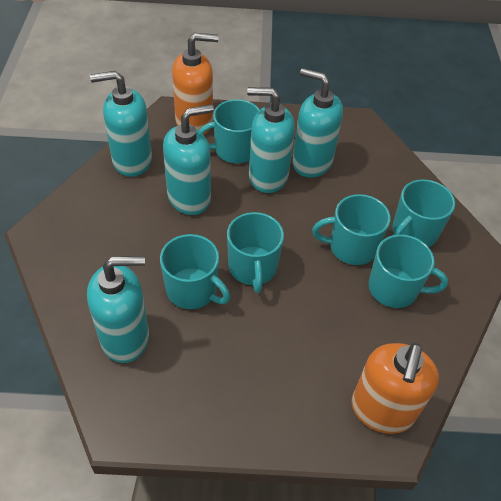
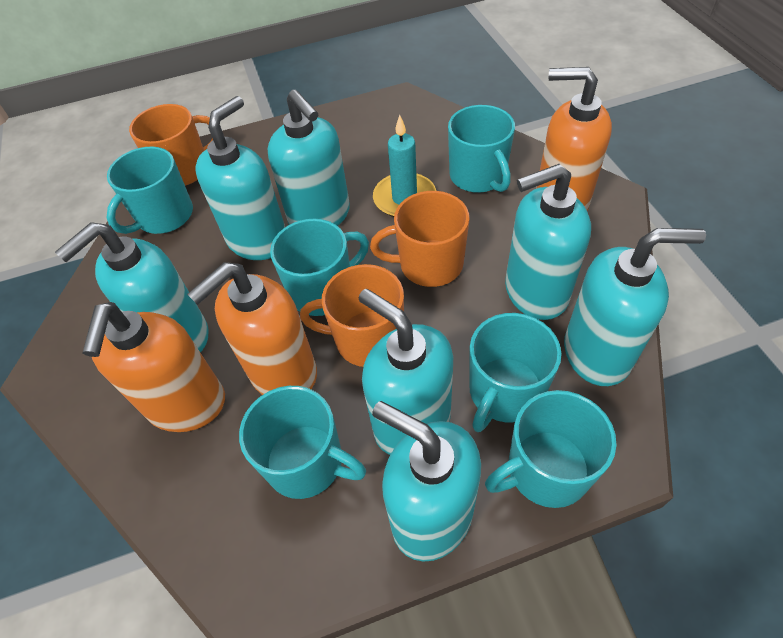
orange mug: none = 0 -> [129,104,213,186] [300,264,404,367] [370,191,470,287] = 3
orange soap dispenser: [172,33,218,135] [351,342,439,434] = 2 -> [83,302,225,432] [187,262,317,395] [536,67,612,211] = 3
turquoise candle: none = 0 -> [373,115,436,217] = 1
turquoise soap dispenser: [87,256,149,363] [90,71,152,177] [163,104,214,215] [247,87,295,193] [292,68,343,178] = 5 -> [55,222,209,352] [195,96,285,260] [267,89,350,226] [359,289,453,455] [372,401,481,562] [505,164,591,320] [564,228,706,386] = 7

